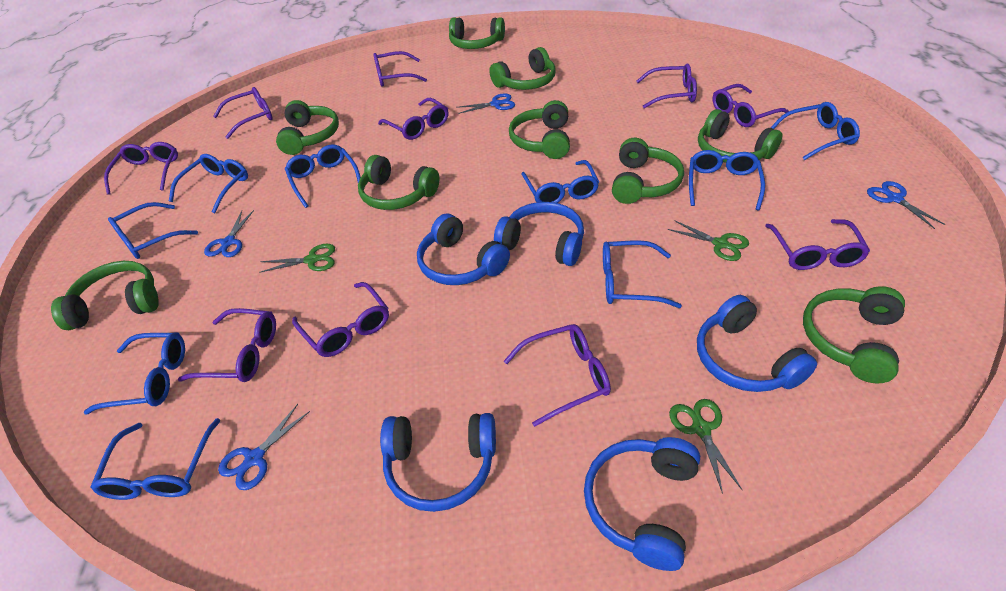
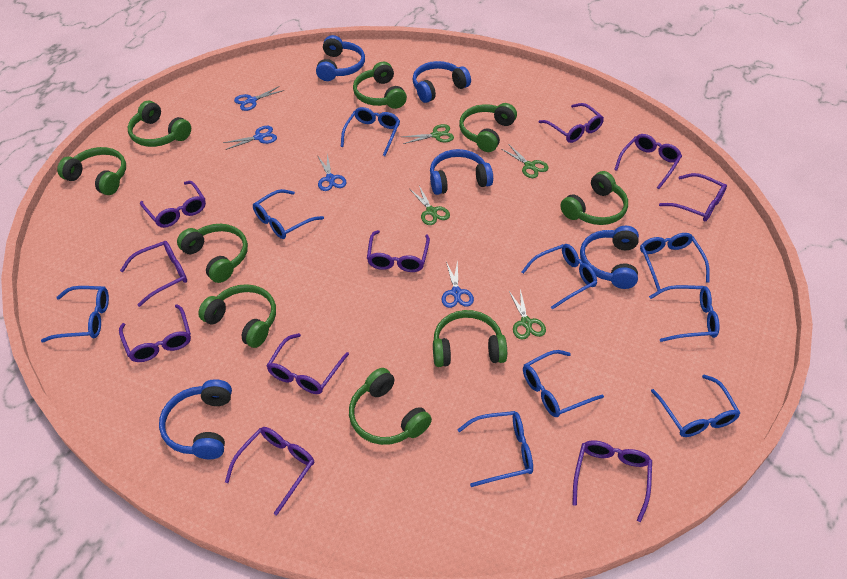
green scissors: [259,244,335,273] [668,220,749,261] [669,399,742,494] = 3 -> [402,124,454,144] [410,186,450,225] [501,144,549,178] [509,289,546,340] = 4

